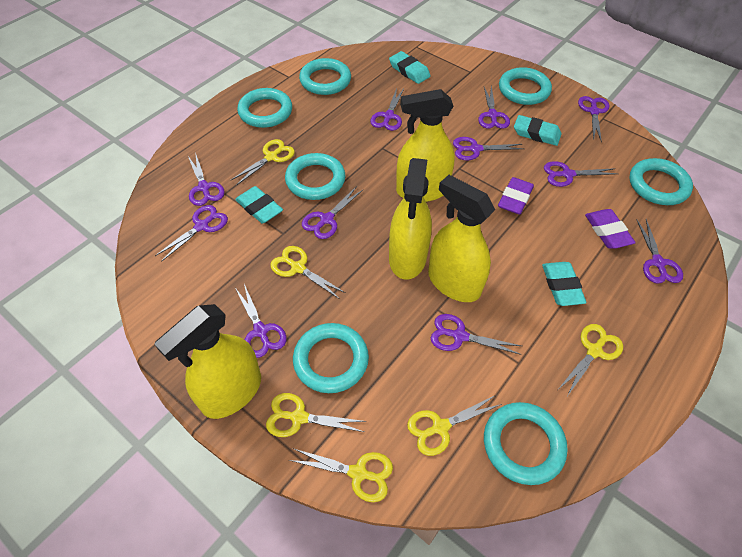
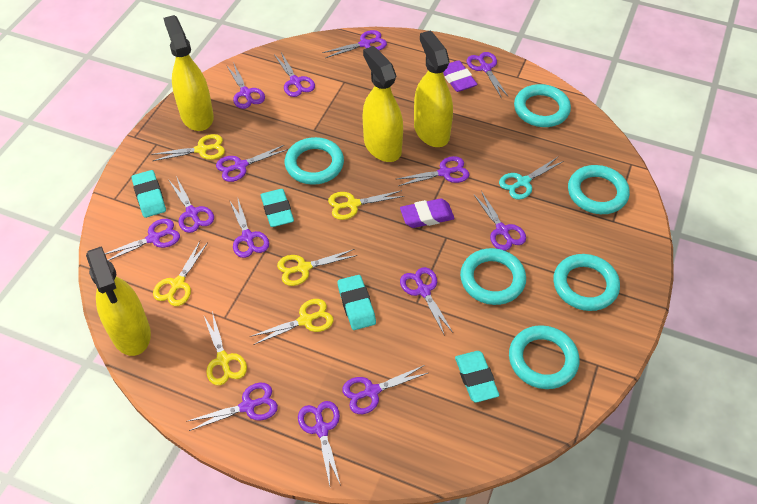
purple scissors: [155,205,228,262] [188,152,225,206] [235,284,287,358] [302,186,364,239] [370,88,404,131] [431,314,522,355] [453,137,524,160] [478,86,510,129] [544,161,618,187] [578,96,610,142] [637,219,683,284] = 11 -> [105,219,180,261] [169,176,214,233] [186,383,278,431] [216,145,288,182] [226,62,265,109] [229,197,269,258] [274,52,315,97] [298,401,341,486] [322,30,387,58] [342,365,428,414] [397,156,469,186] [400,267,453,336] [467,52,509,98] [473,191,526,251] = 14
turquoise ring: [237,88,292,128] [285,153,346,200] [293,323,369,393] [299,58,351,95] [484,402,568,485] [499,67,552,105] [629,158,693,205] = 7 -> [285,137,344,185] [460,248,526,305] [509,325,579,389] [514,84,571,127] [553,254,620,311] [568,165,630,214] = 6
turquoise scissors: none = 0 -> [499,157,564,200] = 1

